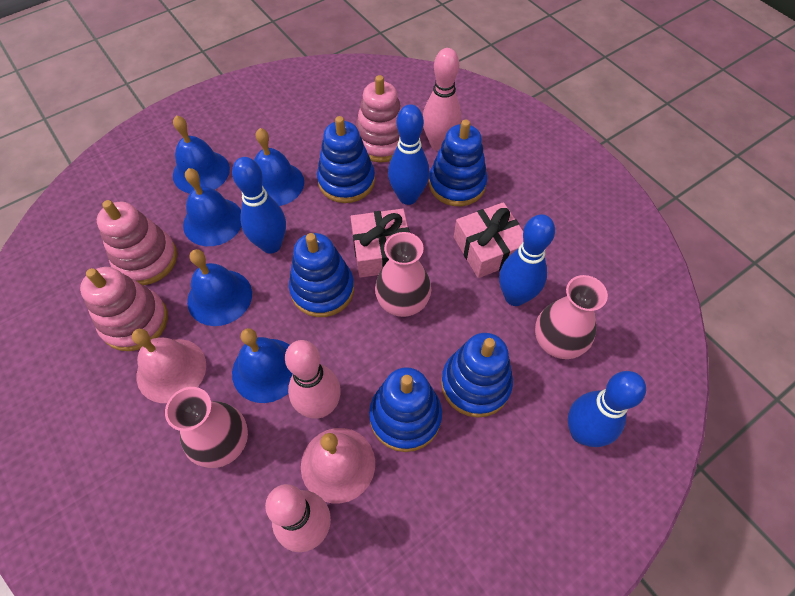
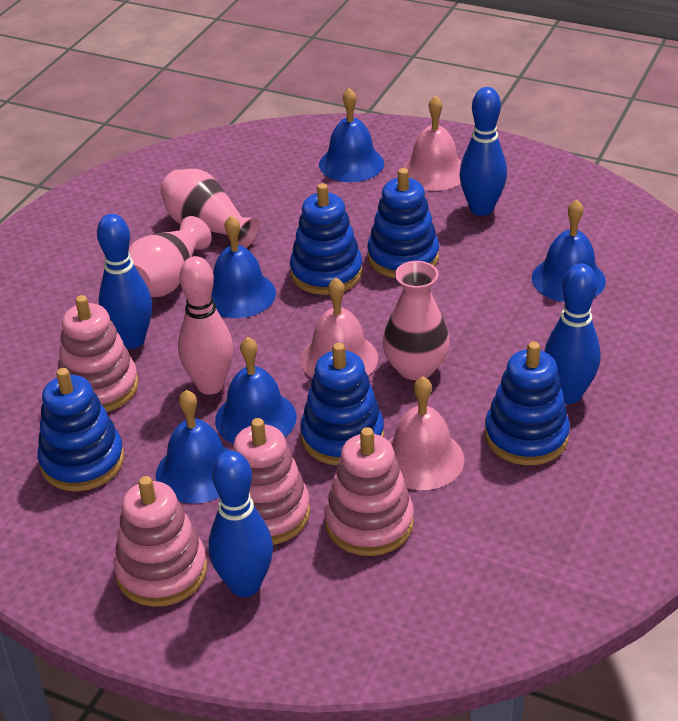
pink bell: [132,329,206,403] [301,428,375,503] = 2 -> [300,278,378,378] [389,376,465,490] [402,96,461,191] = 3
pink bowling pin: [265,484,331,552] [285,340,341,419] [423,48,461,151] = 3 -> [178,256,233,395] = 1
pink gift: [350,209,410,278] [454,202,523,278] = 2 -> none = 0
pink stacking toy: [80,267,168,351] [97,200,177,285] [356,75,402,162] = 3 -> [58,295,139,412] [114,476,207,607] [233,418,310,545] [325,427,414,556] = 4

